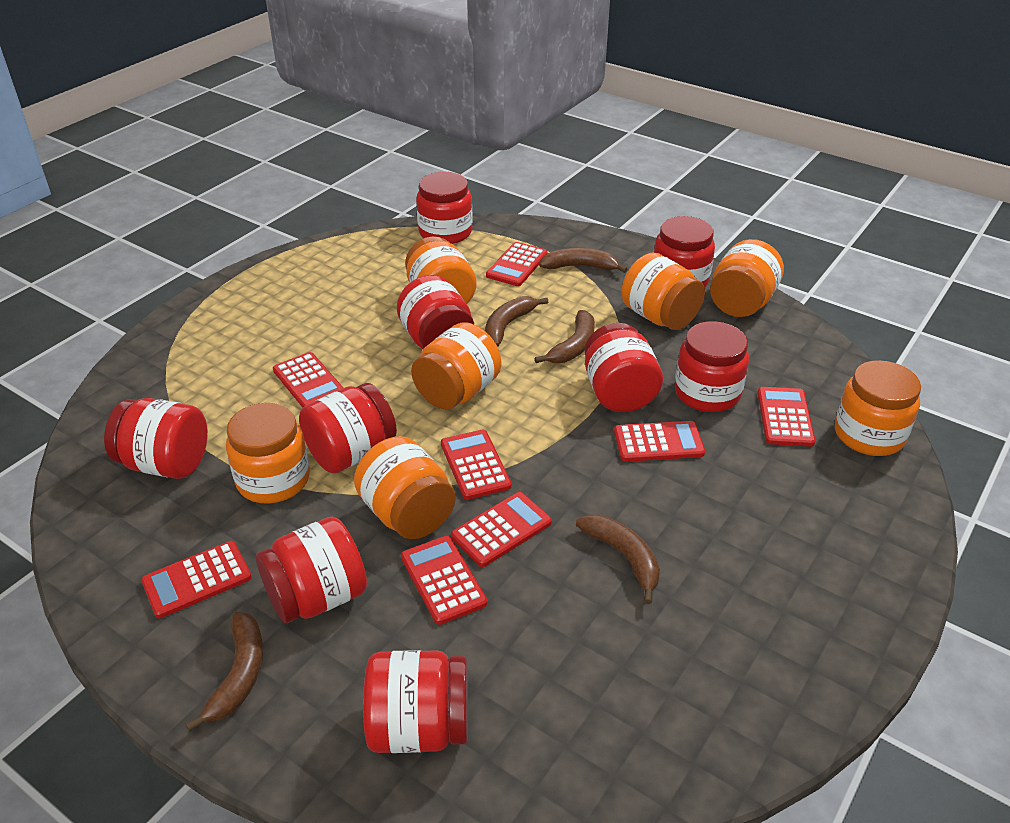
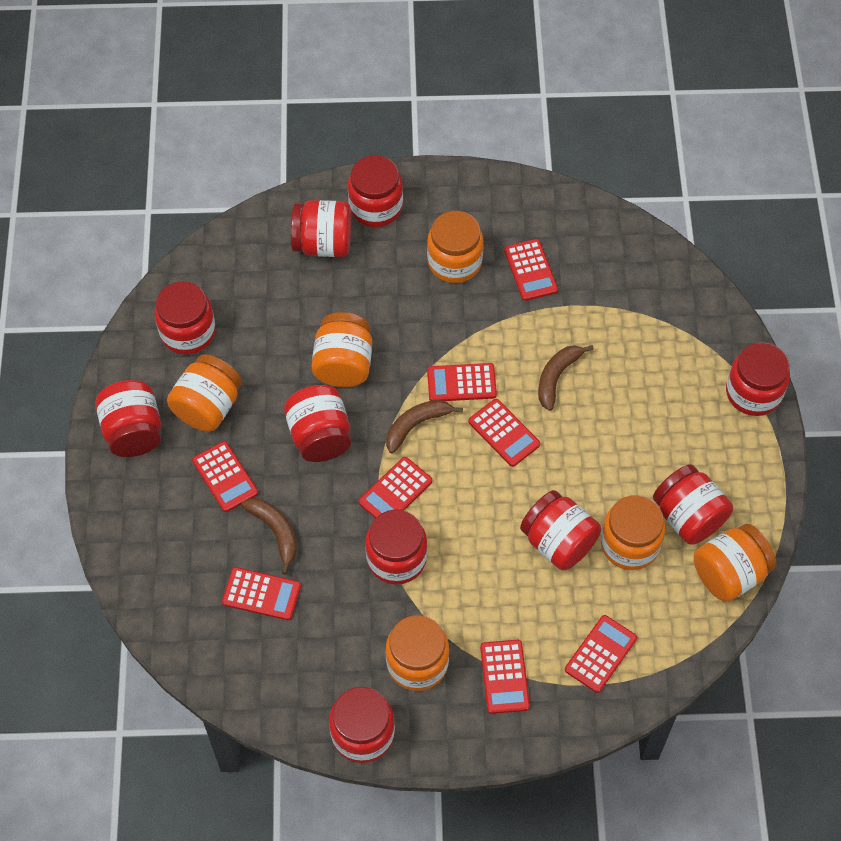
brown banana: [186,612,263,732] [485,296,548,347] [534,310,595,363] [539,248,628,273] [576,514,660,604] = 5 -> [241,498,297,575] [386,400,463,453] [538,345,594,411] = 3
orange jar: [226,403,310,504] [354,436,456,539] [405,236,477,304] [411,322,501,410] [622,252,705,330] [710,239,784,317] [835,360,921,456] = 7 -> [167,354,242,432] [312,312,372,387] [386,615,449,691] [427,211,484,283] [601,495,665,570] [694,524,776,602] = 6
red jar: [104,398,208,479] [256,517,367,623] [299,383,397,473] [363,650,468,753] [397,275,474,349] [416,172,473,244] [585,323,663,412] [653,216,715,287] [675,321,749,412] = 9 -> [95,380,161,457] [155,281,215,355] [284,385,351,462] [291,200,351,257] [329,687,395,763] [348,155,403,227] [365,509,427,585] [520,490,601,570] [653,464,733,544] [726,342,790,416] = 10

